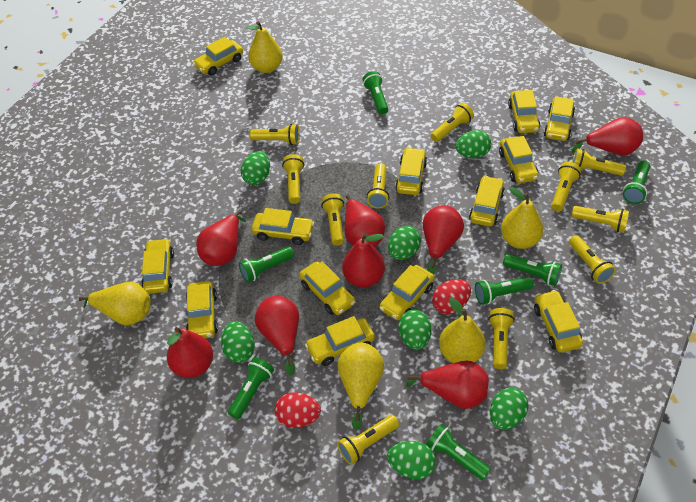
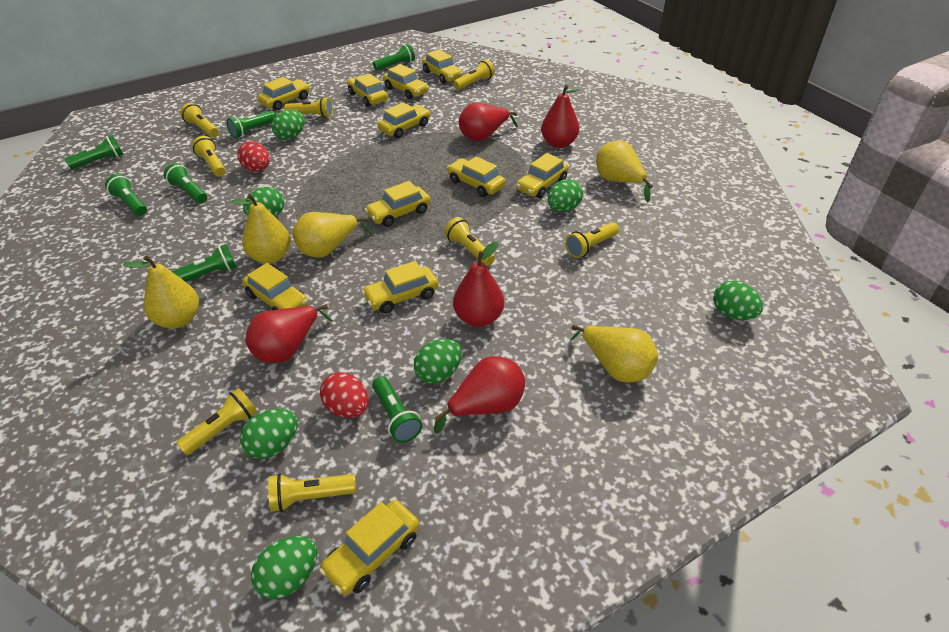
red pear: [167,327,213,378] [196,210,246,266] [255,296,299,376] [342,233,385,287] [345,195,385,247] [407,361,489,409] [423,205,464,275] [572,117,643,156] = 8 -> [245,304,332,363] [434,356,525,434] [453,241,504,327] [459,103,518,141] [541,85,580,148] = 5
yellow car: [141,238,174,294] [186,281,218,338] [193,37,243,76] [251,208,314,245] [299,261,355,315] [305,316,375,366] [379,265,434,320] [395,147,427,195] [469,176,505,227] [499,136,538,183] [508,90,540,133] [534,290,583,353] [544,96,575,141] = 13 -> [242,263,308,310] [258,77,310,110] [319,500,420,595] [347,73,388,107] [362,261,439,313] [365,181,431,227] [378,102,430,138] [383,64,429,99] [422,49,463,84] [447,156,506,197] [516,153,569,198] = 11
yellow flashlight: [250,124,300,145] [282,154,304,204] [321,193,344,246] [337,415,399,465] [367,163,390,209] [431,103,474,142] [488,308,515,369] [551,162,581,211] [569,235,616,284] [572,148,626,176] [572,206,629,232] = 11 -> [176,388,257,456] [180,103,219,137] [192,136,226,177] [268,473,356,512] [284,97,333,118] [444,217,495,266] [454,60,495,90] [565,222,619,258] = 8

